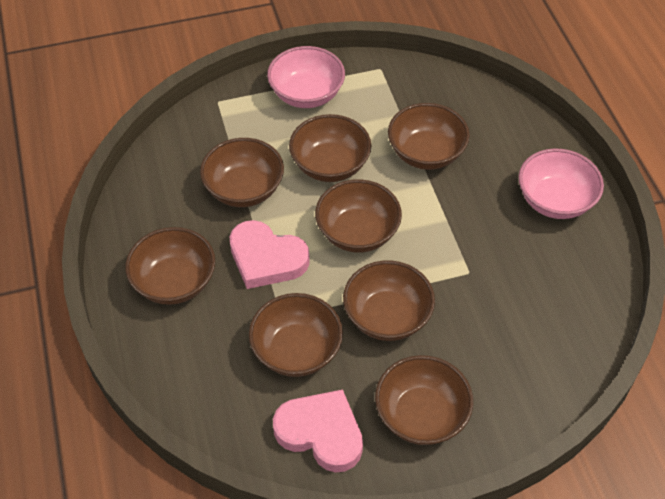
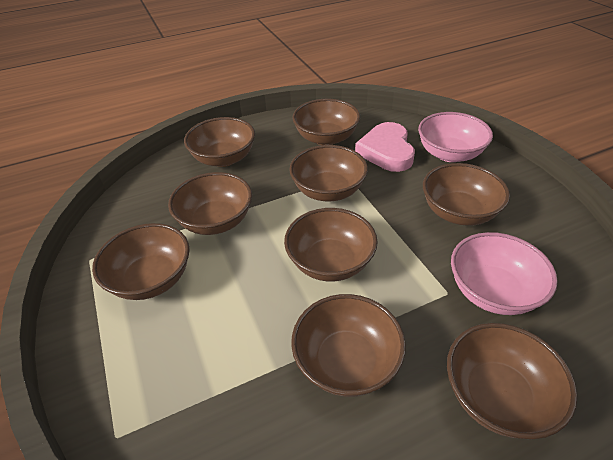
brown bowl: [125,227,215,305] [200,138,284,207] [249,293,343,377] [289,114,372,182] [315,179,402,253] [343,261,435,341] [375,355,473,445] [388,103,470,170] = 8 -> [92,223,190,300] [168,172,252,235] [184,117,255,167] [284,208,378,282] [289,145,368,202] [291,294,406,397] [292,99,360,145] [423,163,510,226] [447,323,577,439] = 9
pink heart: [230,220,310,289] [273,390,363,473] = 2 -> [355,122,415,172] = 1

